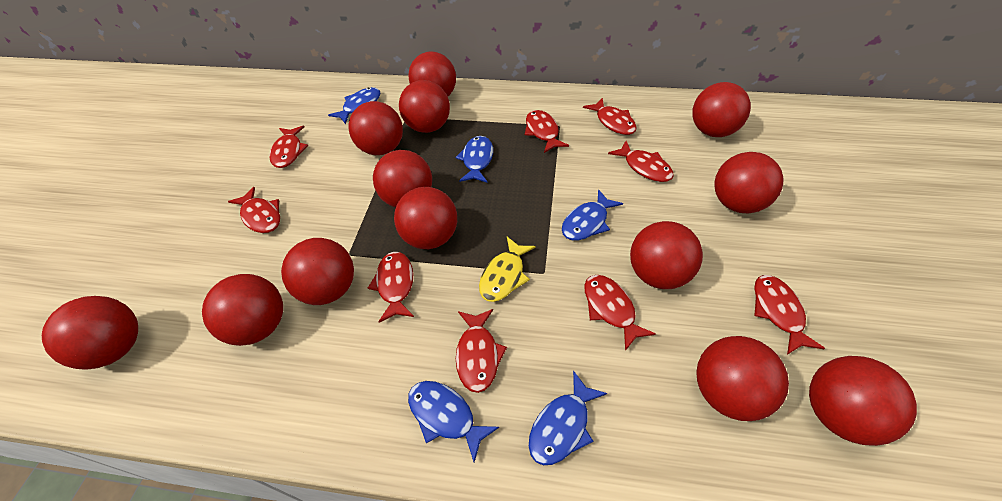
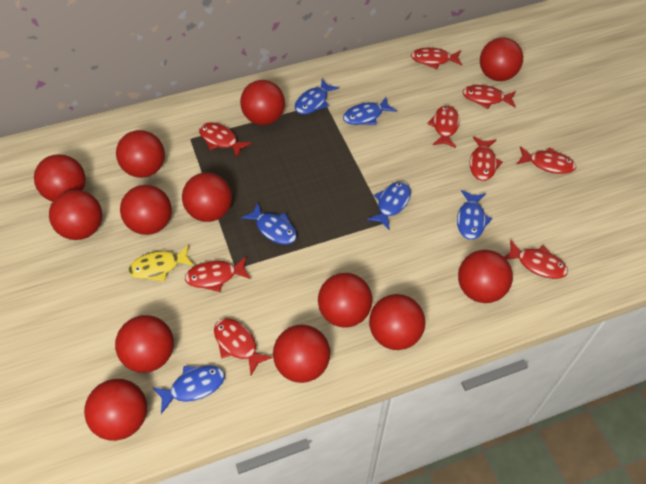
blue fish: [328,87,380,124] [408,381,499,462] [455,136,493,183] [529,371,608,465] [562,189,623,240] = 5 -> [152,366,225,414] [241,203,297,245] [295,79,339,114] [343,97,397,125] [367,181,411,230] [457,190,492,240] = 6

